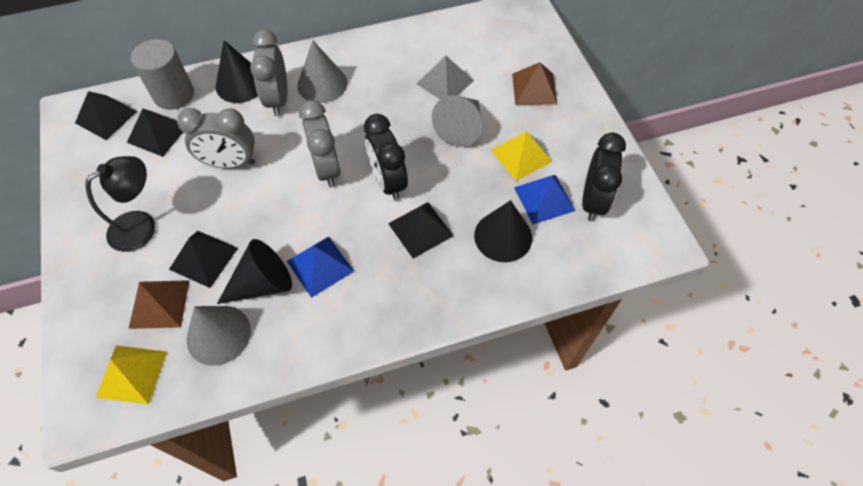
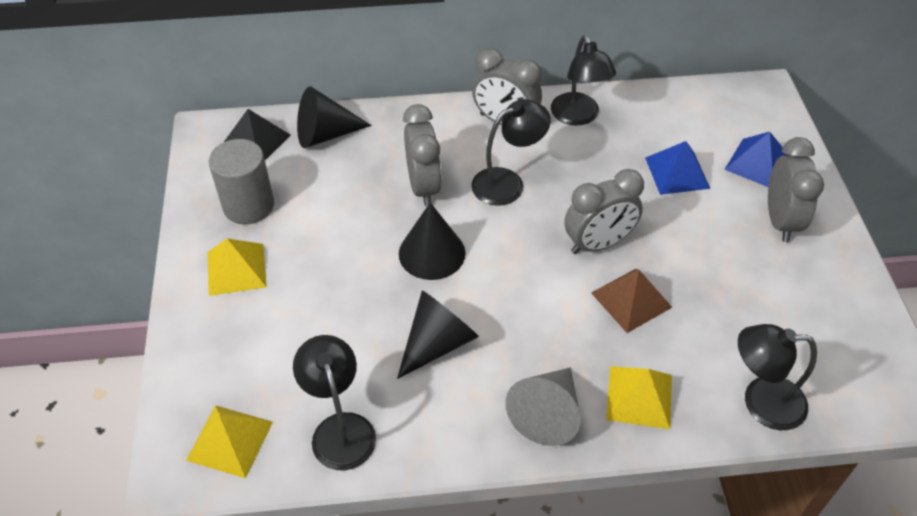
black clock: [364,114,408,201] [582,132,626,221] = 2 -> none = 0
black lamp: [85,156,155,252] = 1 -> [293,335,376,471] [471,99,551,206] [551,35,616,126] [738,324,817,430] = 4
black pyramid: [75,91,137,140] [127,109,183,157] [169,231,238,288] [388,202,454,259] = 4 -> [224,109,291,160] = 1
brown pyramid: [129,280,190,329] [512,62,557,105] = 2 -> [591,269,672,333] = 1
grey clock: [177,108,255,169] [250,30,287,116] [299,100,341,187] = 3 -> [403,104,442,206] [472,48,542,125] [564,169,644,254] [768,137,824,242] = 4
grey cone: [187,306,251,366] [297,41,347,103] [432,95,482,147] = 3 -> [505,367,581,446] = 1
grey pyramid: [417,56,474,99] = 1 -> none = 0
yellow pyramid: [95,345,167,405] [491,131,552,181] = 2 -> [186,405,273,478] [208,239,267,296] [606,366,672,429] = 3

